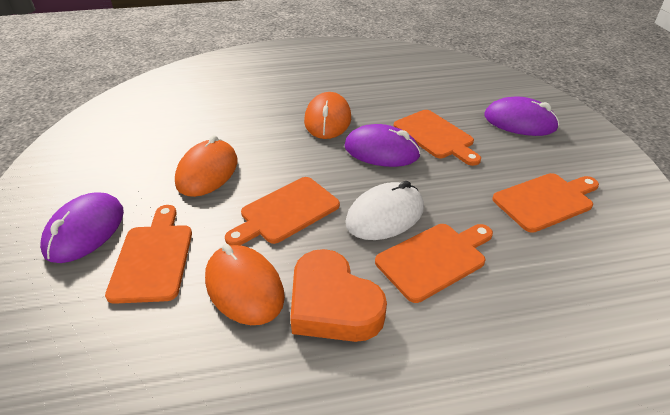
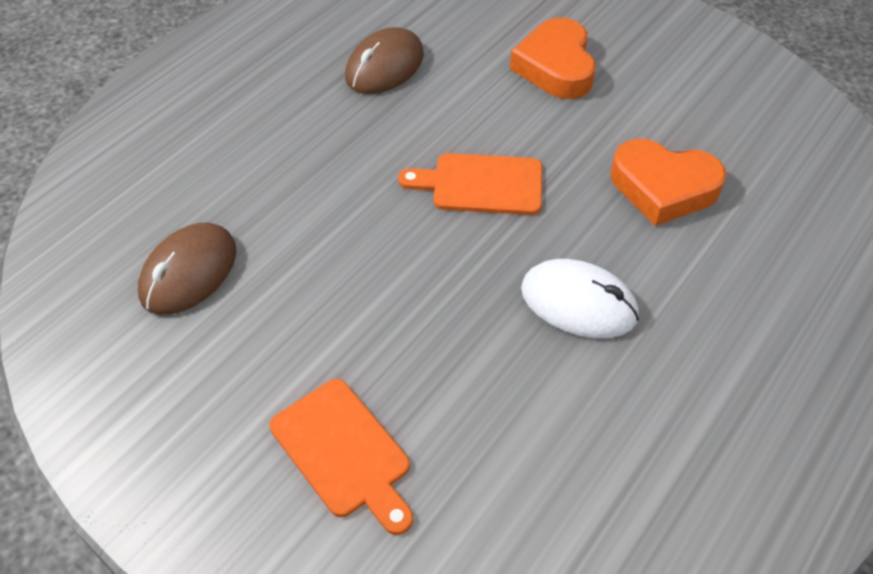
brown mouse: none = 0 -> [138,223,236,315] [345,27,424,94] = 2
orange cutting board: [105,205,192,304] [225,177,340,245] [375,224,493,303] [393,110,481,166] [492,173,599,233] = 5 -> [269,379,413,535] [398,153,542,215] = 2
orange heart: [290,249,387,342] = 1 -> [510,18,596,99] [611,139,726,226] = 2
orange mouse: [175,135,237,197] [205,244,285,325] [304,92,351,139] = 3 -> none = 0
purple mouse: [40,193,124,263] [344,124,421,167] [484,96,559,136] = 3 -> none = 0

